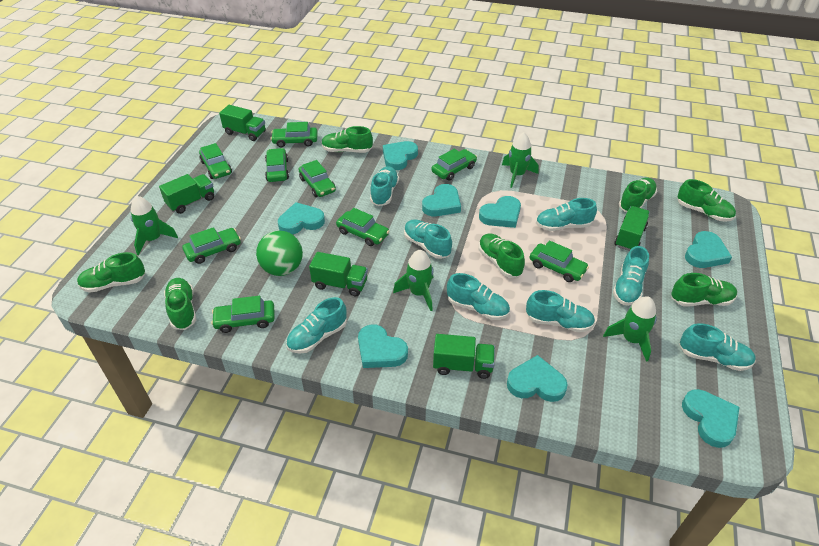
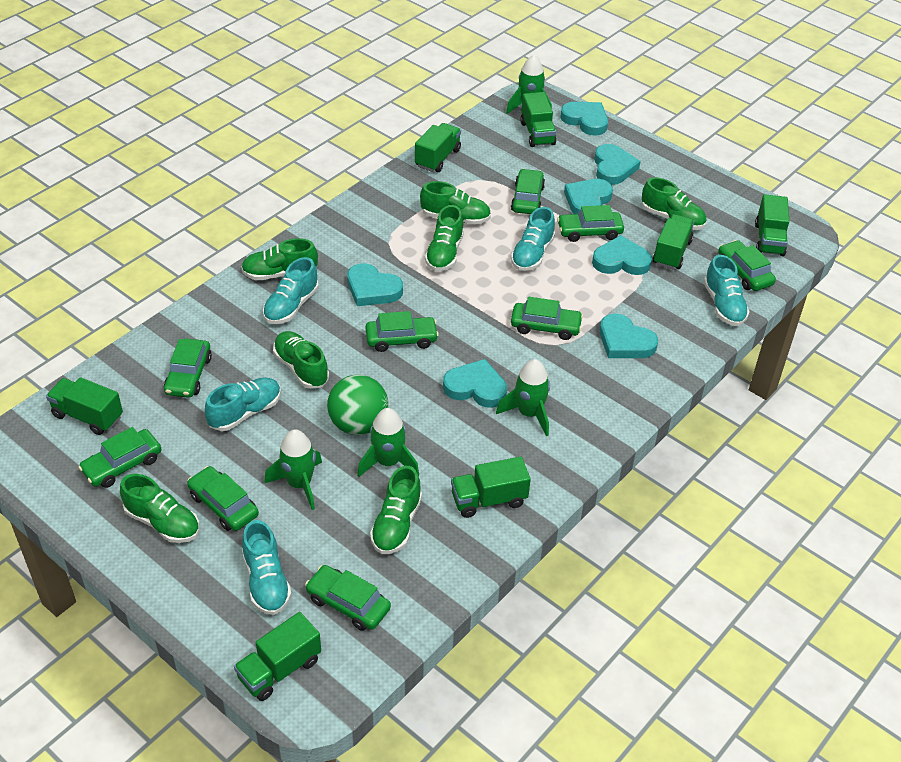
green truck: [159,174,214,214] [219,105,266,141] [309,252,368,296] [433,334,495,379] [614,206,650,251] = 5 -> [46,377,123,435] [234,612,321,701] [415,123,461,172] [451,456,531,518] [520,92,556,147] [653,214,695,269] [755,194,789,256] = 7
turquoise heart: [278,202,325,234] [358,324,408,368] [383,141,418,170] [422,184,461,216] [479,196,521,228] [507,355,568,402] [682,389,740,448] [685,231,732,268] = 8 -> [347,263,403,306] [443,359,507,408] [560,102,608,136] [564,179,613,214] [592,235,652,275] [594,144,640,185] [600,314,658,358] = 7
turquoise shoe: [286,297,347,354] [370,166,399,206] [404,219,452,259] [447,273,510,320] [526,290,595,333] [536,198,597,231] [613,246,649,305] [679,323,756,371] = 8 -> [205,378,281,431] [242,520,292,615] [263,257,319,324] [511,207,555,271] [704,255,750,326] = 5

